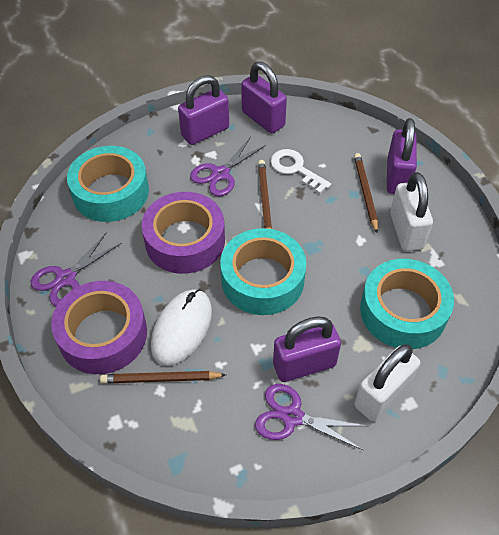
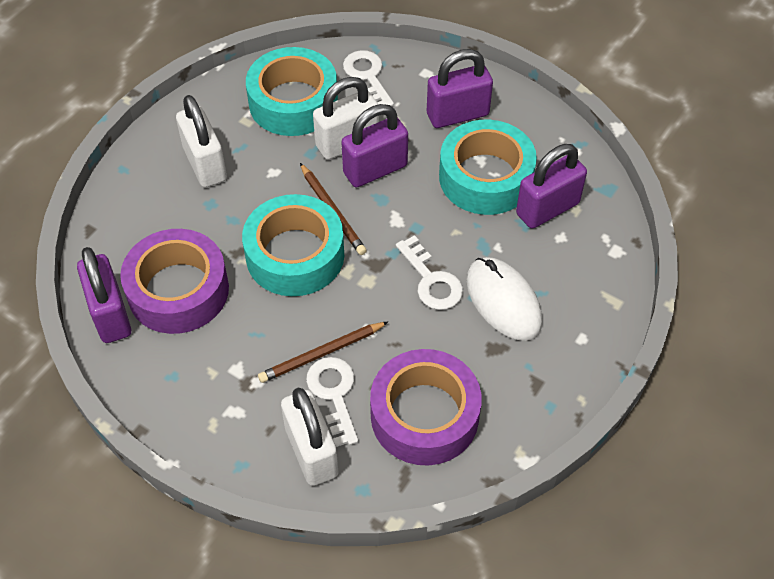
brown pencil: [100,371,226,383] [258,160,272,229] [354,153,378,234] = 3 -> [258,322,388,383] [300,163,367,255] = 2
purple scissors: [30,233,122,306] [190,137,266,196] [255,384,367,450] = 3 -> none = 0
white key: [270,149,331,194] = 1 -> [306,357,358,447] [343,50,394,106] [396,235,463,310] = 3
white padlock: [354,344,420,422] [390,172,433,251] = 2 -> [176,95,227,188] [281,388,339,486] [313,77,379,160] = 3

